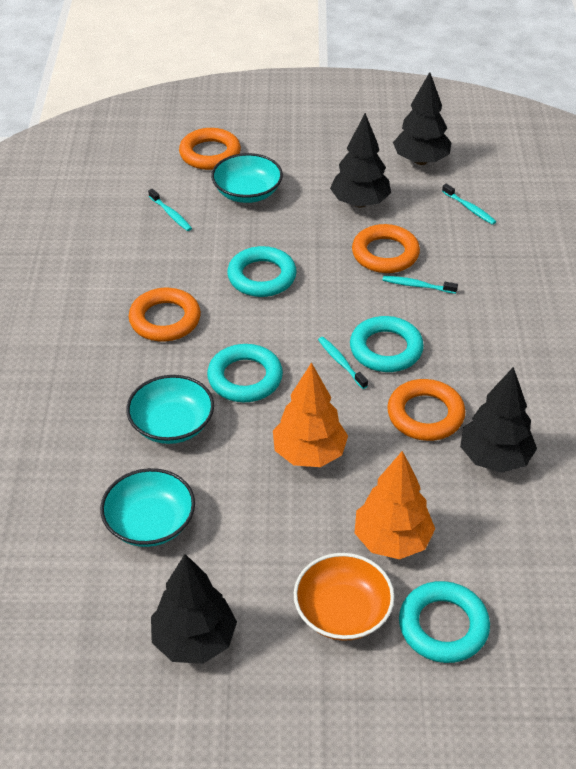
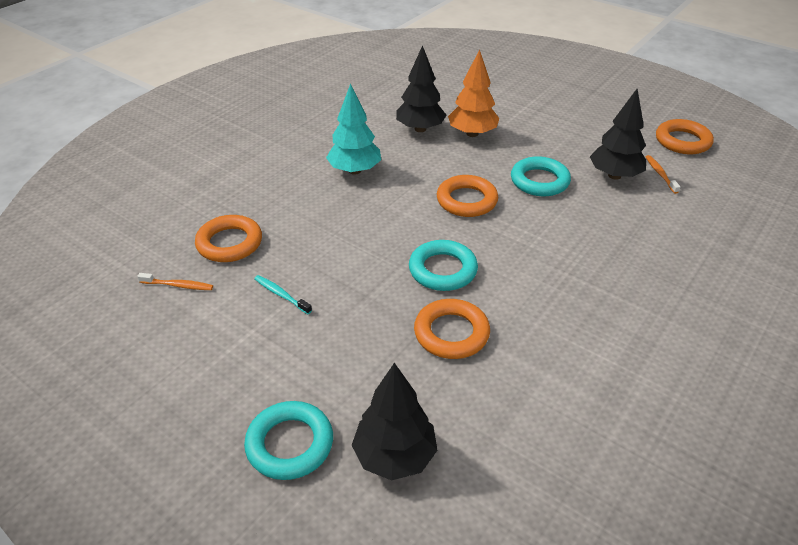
black tree: [151,554,237,664] [330,113,391,207] [393,72,451,165] [460,367,537,473] = 4 -> [352,363,438,480] [396,45,446,132] [590,89,646,180] = 3
orange bowl: [294,553,394,641] = 1 -> none = 0
orange toothbrush: none = 0 -> [137,273,213,290] [646,155,680,194] = 2
orange tree: [273,362,348,467] [355,451,435,559] = 2 -> [448,50,499,137] = 1
turquoise bowl: [100,468,195,547] [126,375,214,444] [211,153,283,203] = 3 -> none = 0
turquoise ring: [207,344,283,402] [227,246,297,297] [350,316,424,372] [399,581,490,663] = 4 -> [244,401,333,480] [409,240,478,291] [511,156,571,196] = 3
turquoise toothbrush: [148,189,192,231] [318,337,368,389] [382,276,458,294] [442,184,496,225] = 4 -> [254,275,312,314] = 1
turquoise tree: none = 0 -> [326,83,381,175] = 1

